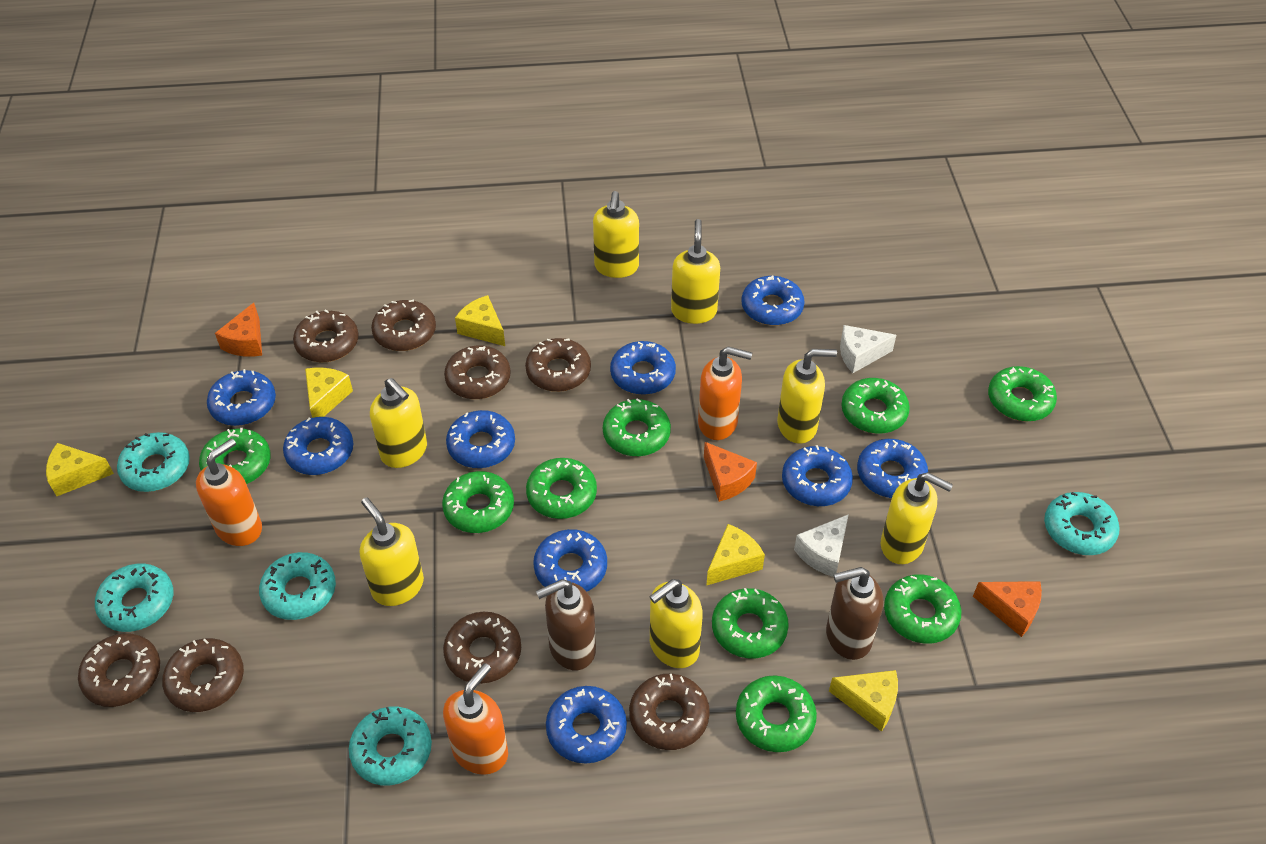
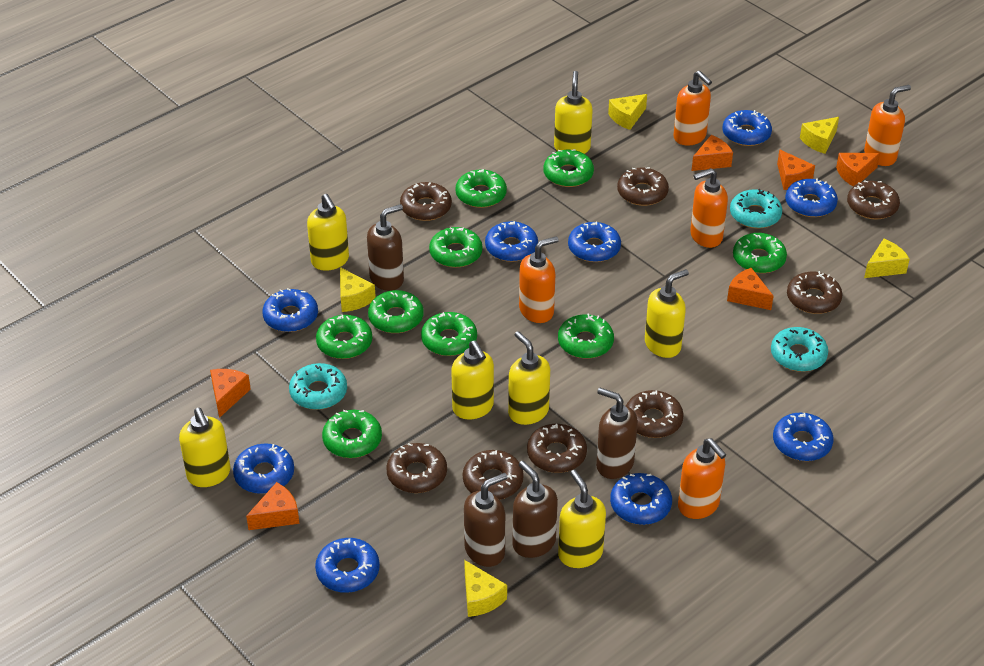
brown soap dispenser: [536,579,596,670] [826,567,883,660] = 2 -> [367,204,404,291] [464,473,507,567] [513,461,558,558] [596,388,638,479] = 4
orange cheese: [215,303,262,357] [704,442,757,502] [973,581,1042,637] = 3 -> [210,369,251,418] [246,482,300,530] [691,135,733,171] [727,268,773,310] [777,149,815,190] [836,153,880,186] = 6
orange soap dispenser: [196,438,262,546] [443,663,508,775] [698,346,752,440] = 3 -> [519,236,559,323] [674,71,712,145] [678,438,727,519] [690,168,728,248] [864,85,911,166] = 5
turquoise donut: [95,563,173,632] [117,432,190,492] [259,552,336,620] [349,707,432,785] [1044,492,1120,555] = 5 -> [289,363,347,410] [730,189,782,229] [771,327,828,372] = 3
white cheese: [794,514,849,577] [840,325,896,373] = 2 -> none = 0

